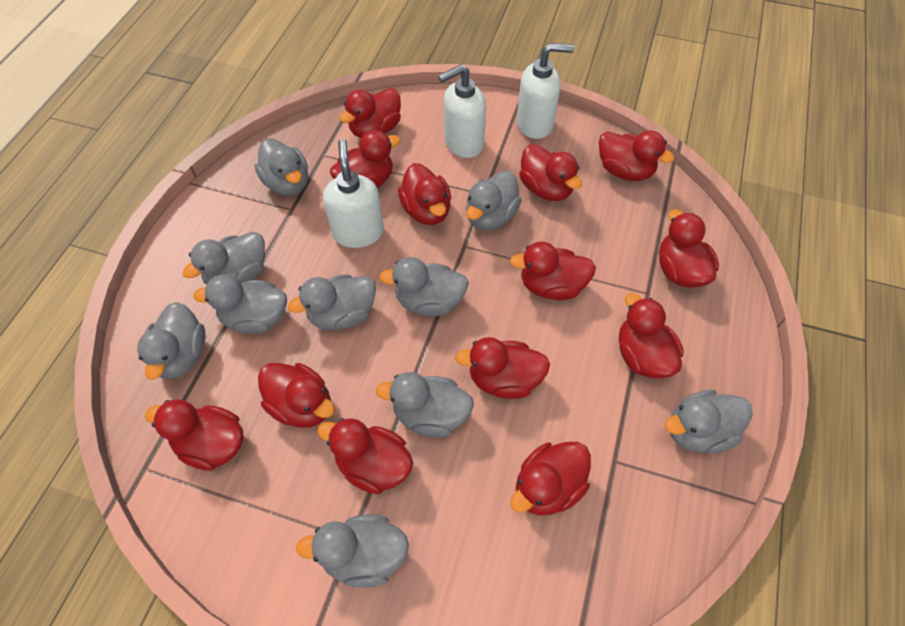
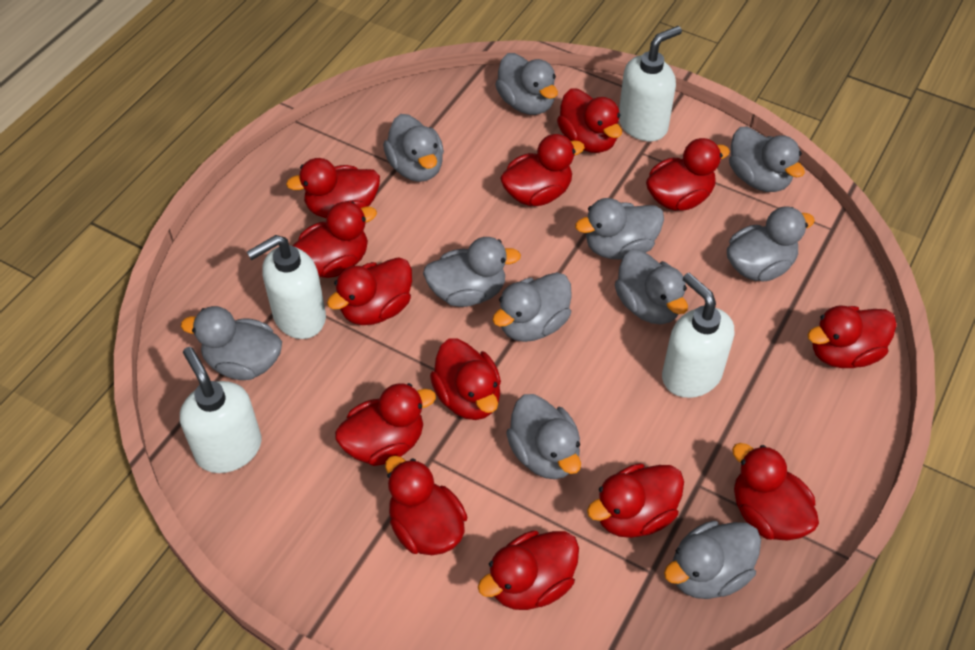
grey duck: [137,302,206,380] [182,231,265,285] [193,274,287,334] [255,138,308,195] [288,274,376,330] [296,515,409,588] [376,372,474,437] [379,257,469,316] [466,171,522,230] [665,390,753,453] = 10 -> [181,306,282,380] [383,114,444,182] [423,237,521,307] [492,272,572,342] [495,53,558,115] [506,394,581,479] [575,198,664,259] [615,249,688,324] [664,521,761,599] [727,207,815,281] [729,126,805,192] = 11
white soap dispenser: [323,139,384,248] [438,64,486,158] [517,43,574,139] = 3 -> [180,347,262,473] [247,235,326,339] [619,26,682,141] [662,273,734,398] = 4

